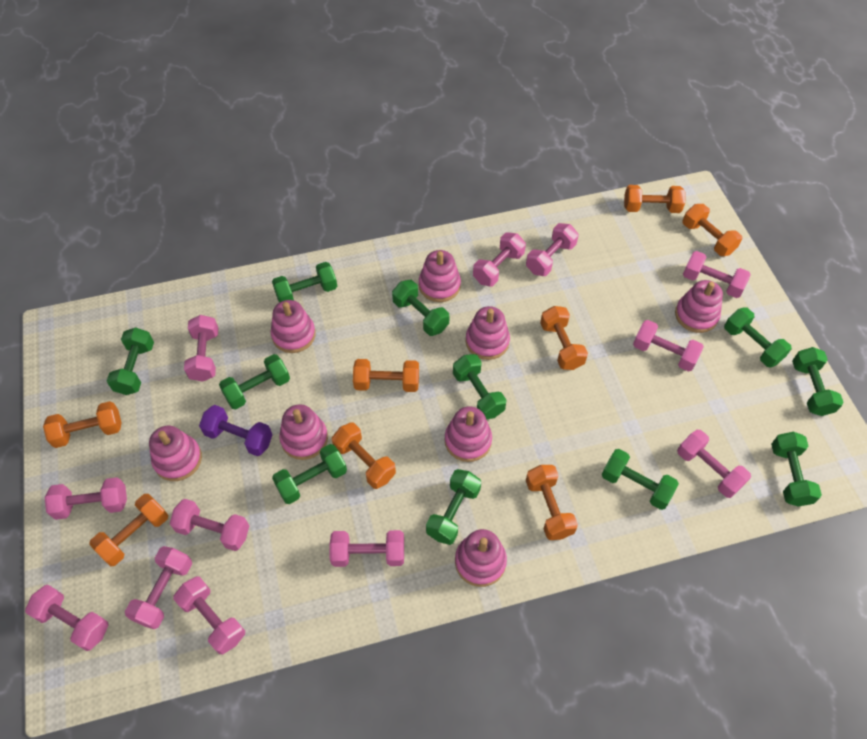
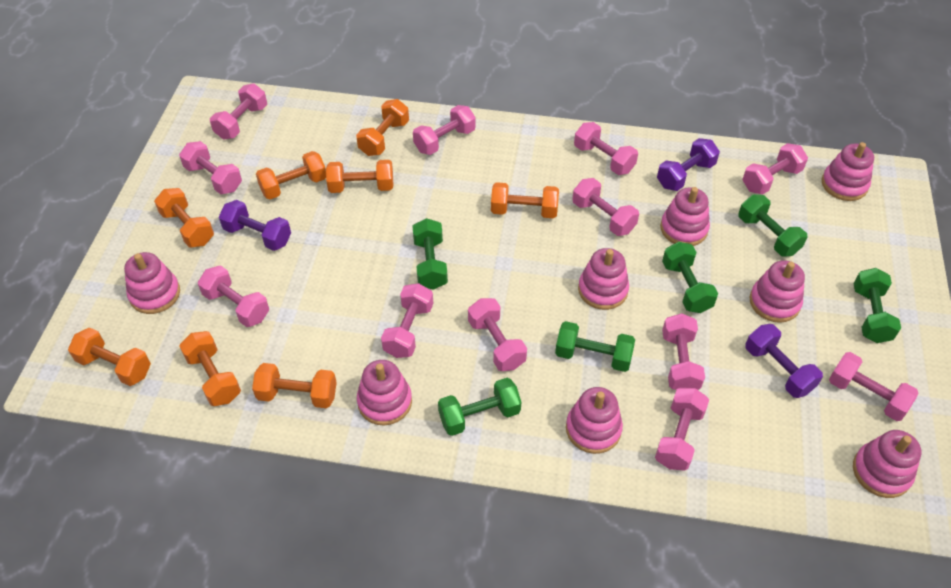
green dumbbell: [107,327,154,395] [219,354,290,409] [272,262,337,303] [272,444,347,504] [392,280,449,336] [426,469,481,545] [453,354,506,420] [602,449,679,510] [724,307,792,367] [771,432,822,507] [792,347,844,416] = 11 -> [412,218,448,290] [438,378,521,436] [555,321,635,372] [662,242,718,313] [738,195,807,257] [853,268,901,343] = 6
purple dumbbell: [199,405,272,456] = 1 -> [219,200,291,251] [657,138,720,191] [745,324,823,398] = 3

